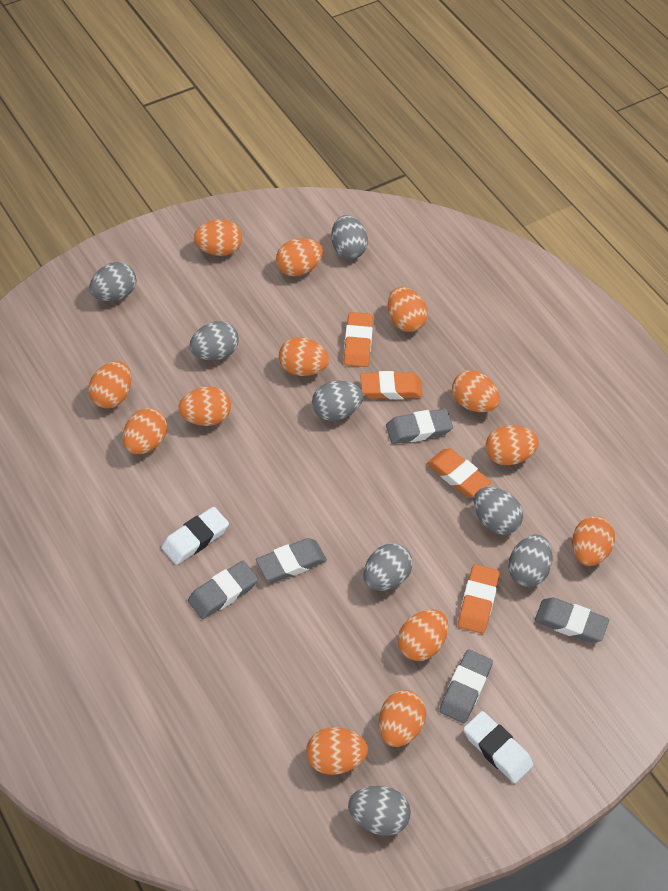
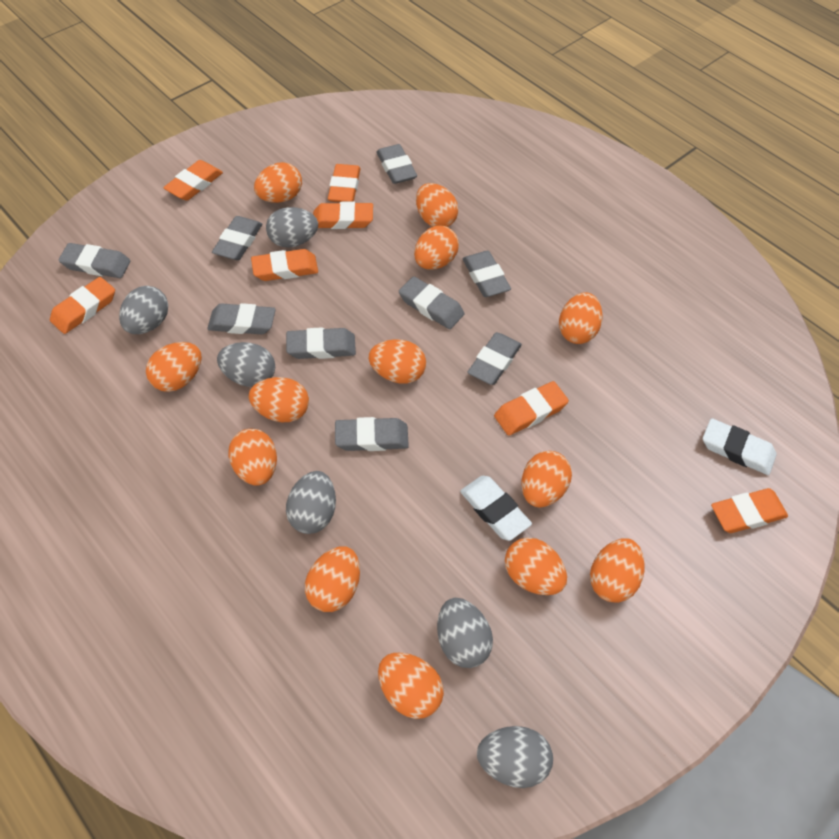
grey egg: [90,262,136,301] [189,321,239,360] [312,381,363,421] [331,215,368,259] [348,786,411,836] [363,543,413,591] [474,487,523,535] [508,535,553,587] = 8 -> [119,286,168,334] [217,342,275,387] [266,207,318,248] [286,471,336,534] [437,598,493,668] [477,726,553,788] = 6
grey eraser: [188,561,258,619] [256,538,327,582] [386,409,453,444] [439,649,493,723] [535,598,609,643] = 5 -> [58,243,130,278] [207,303,276,334] [212,216,262,260] [286,327,356,359] [335,417,409,451] [377,144,417,184] [399,276,464,329] [463,251,511,297] [467,332,522,385] = 9
orange eraser: [344,312,373,367] [360,371,423,399] [427,448,491,497] [458,564,500,634] = 4 -> [50,277,115,334] [163,160,223,200] [251,249,318,281] [313,202,373,229] [328,164,360,202] [494,381,569,436] [711,488,788,533] = 7

